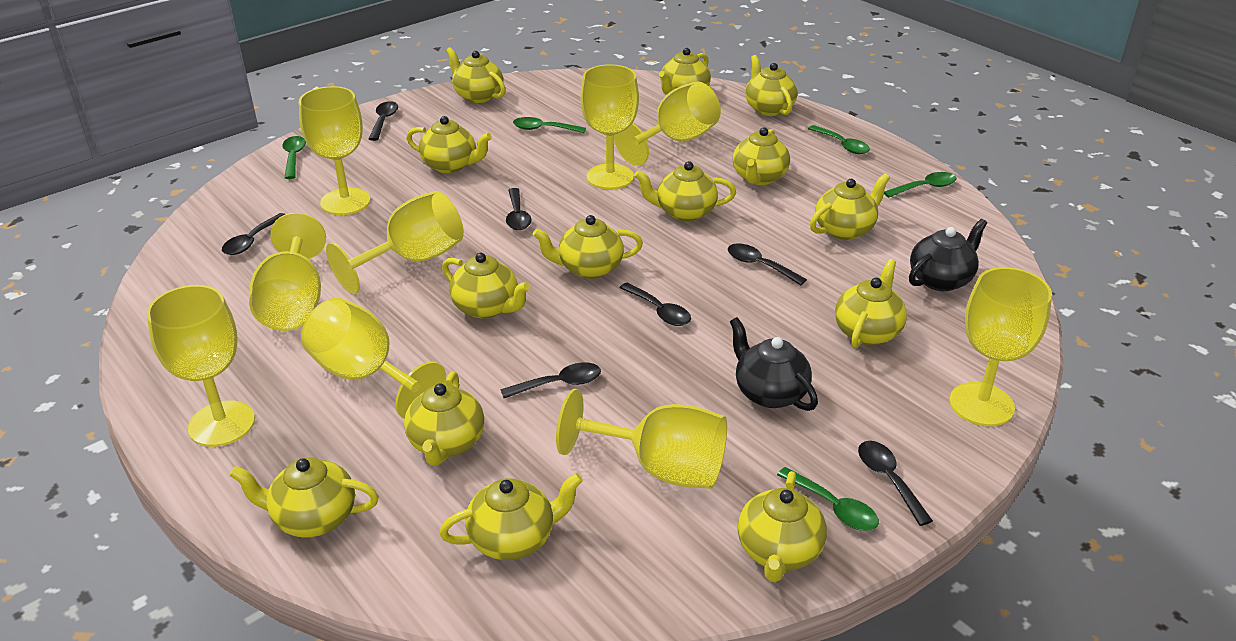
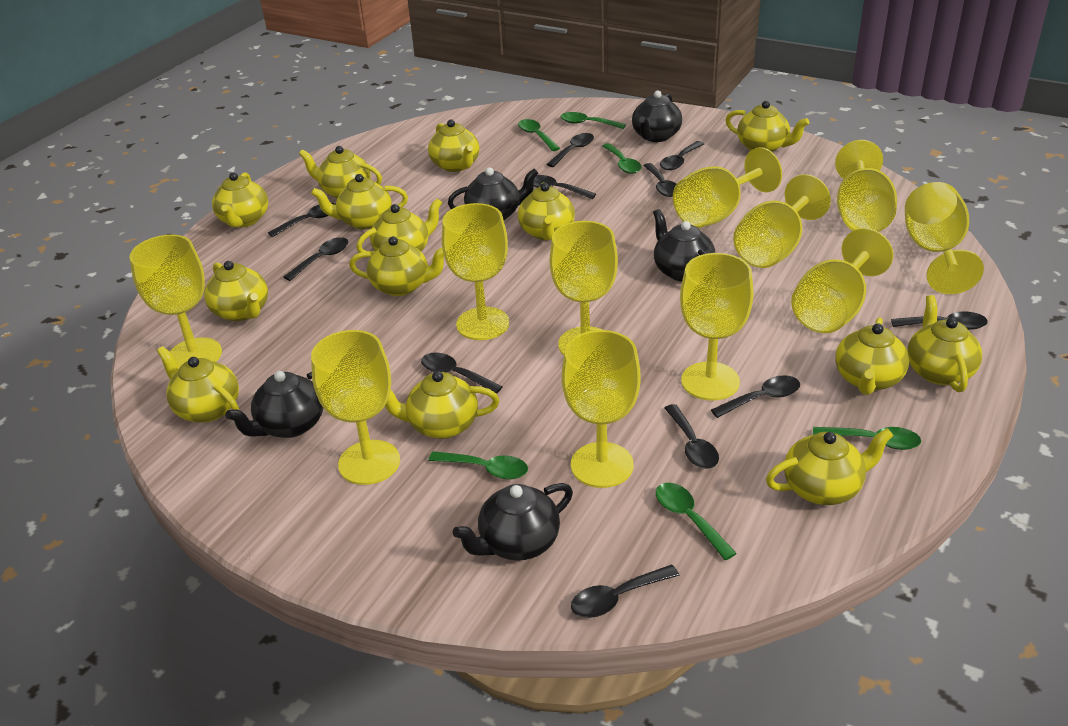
black spoon: [222,213,285,255] [369,101,398,141] [500,362,601,398] [506,188,531,230] [619,282,691,326] [728,244,807,285] [858,441,933,526] = 7 -> [268,203,336,237] [284,237,348,281] [421,352,503,394] [534,175,596,199] [546,133,594,167] [571,565,680,618] [643,163,676,197] [660,141,704,170] [665,404,719,469] [711,375,800,418] [891,311,988,330] = 11
black teapot: [730,317,818,411] [909,219,987,291] = 2 -> [225,371,323,438] [448,167,538,220] [453,483,573,561] [632,90,682,142] [653,209,715,281] = 5
green spoon: [282,136,306,179] [513,117,586,133] [777,467,879,531] [808,125,870,154] [884,172,956,198] = 5 -> [429,451,528,480] [518,119,560,151] [560,112,626,129] [603,143,642,174] [656,483,737,560] [813,427,921,450] = 6
yellow goblet: [147,285,255,447] [249,213,326,331] [299,86,371,215] [301,298,446,419] [326,191,464,294] [556,389,727,489] [581,64,639,189] [614,81,721,166] [950,267,1052,426] = 9 -> [130,235,222,368] [311,330,400,485] [442,203,509,340] [550,221,618,355] [562,330,641,488] [673,147,782,228] [680,253,754,401] [733,174,831,268] [791,228,893,333] [835,140,897,232] [905,182,984,294] = 11

